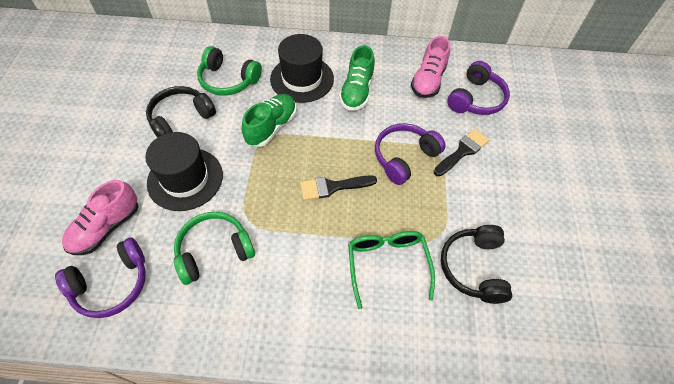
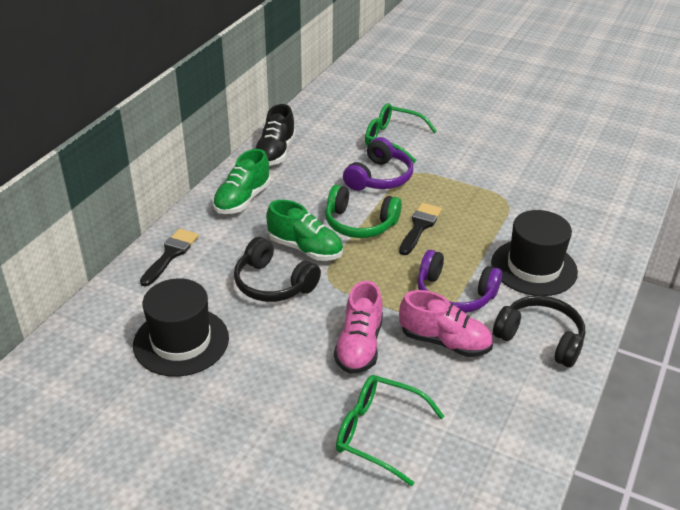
black shoe: none = 0 -> [255,104,296,166] = 1
green glasses: [348,231,435,309] = 1 -> [336,375,444,486] [365,103,437,163] = 2
green headphones: [174,212,255,285] [197,46,262,96] = 2 -> [325,185,402,238] = 1
purple headphones: [55,237,146,318] [375,123,446,185] [447,61,510,115] = 3 -> [343,137,413,191] [417,250,502,313] = 2

